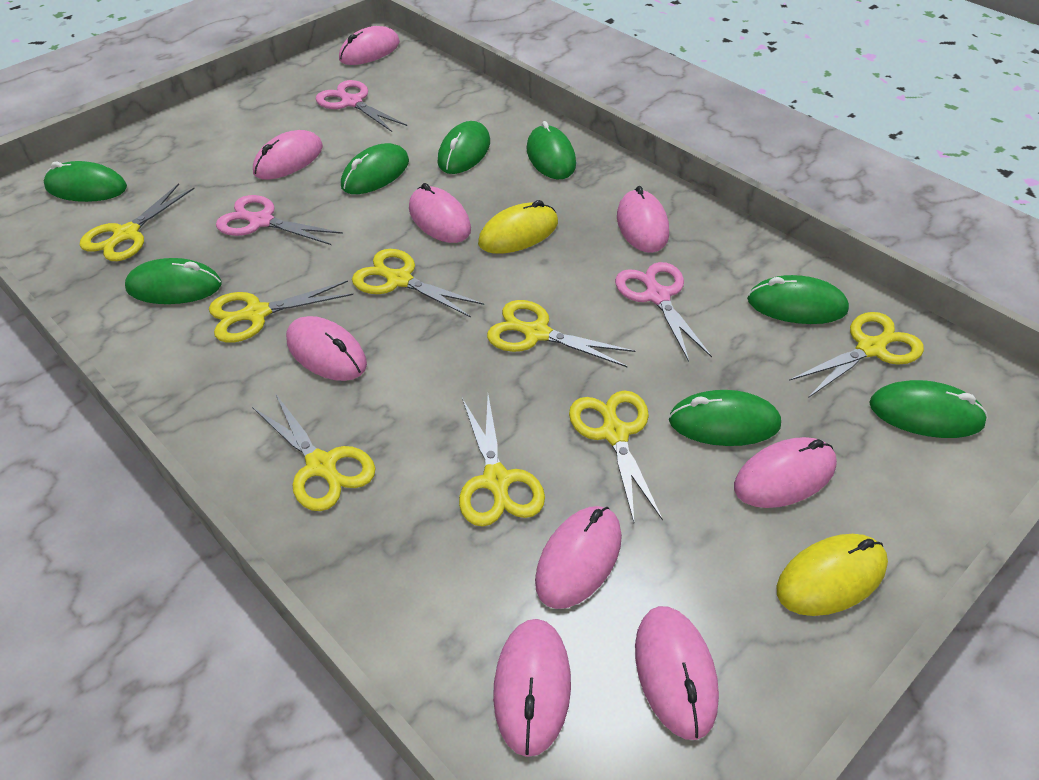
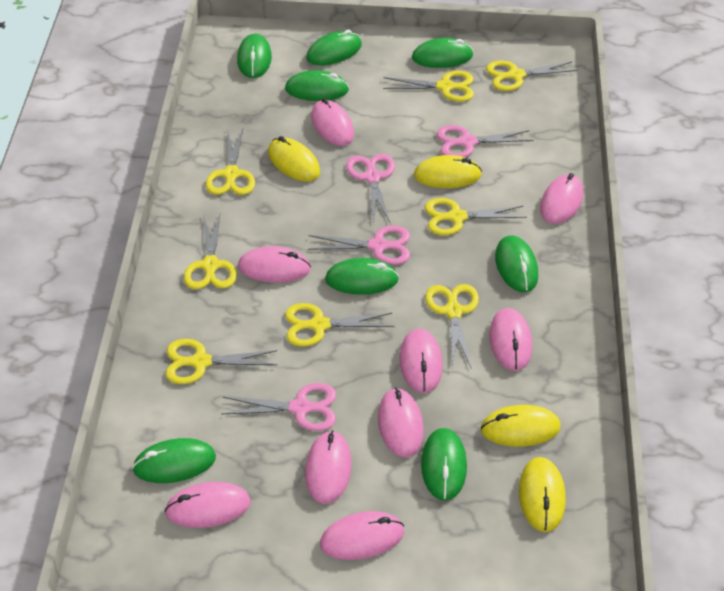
pink scissors: [216,195,343,245] [315,80,407,132] [615,262,712,362] = 3 -> [222,383,336,431] [308,226,410,265] [346,154,395,224] [437,125,533,157] = 4
yellow mouse: [478,200,558,254] [776,534,888,616] = 2 -> [268,136,320,182] [414,155,482,188] [481,405,560,447] [519,457,566,532] = 4

